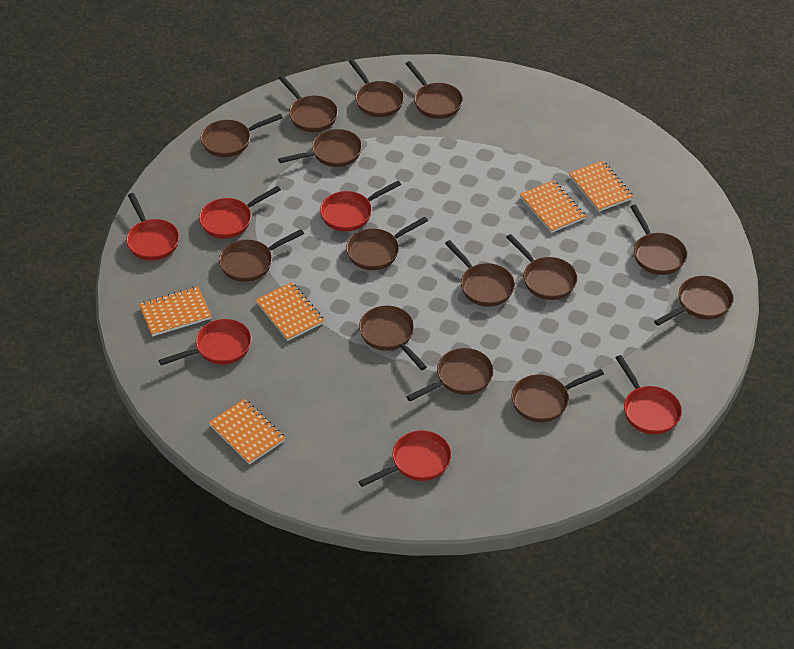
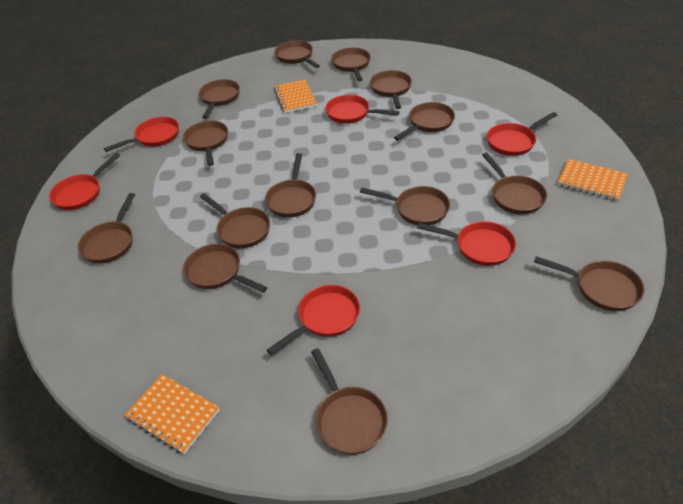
orange notebook: [139,286,211,336] [209,399,285,465] [255,282,325,341] [520,180,586,233] [569,161,634,212] = 5 -> [124,374,220,454] [274,79,317,113] [557,159,628,201] = 3

